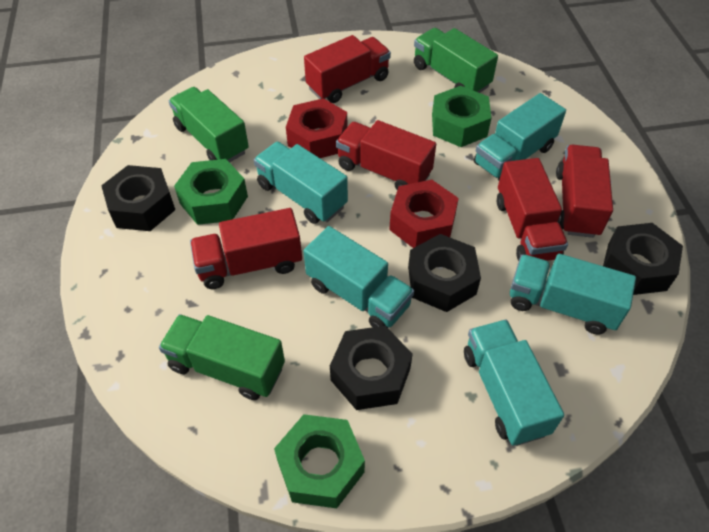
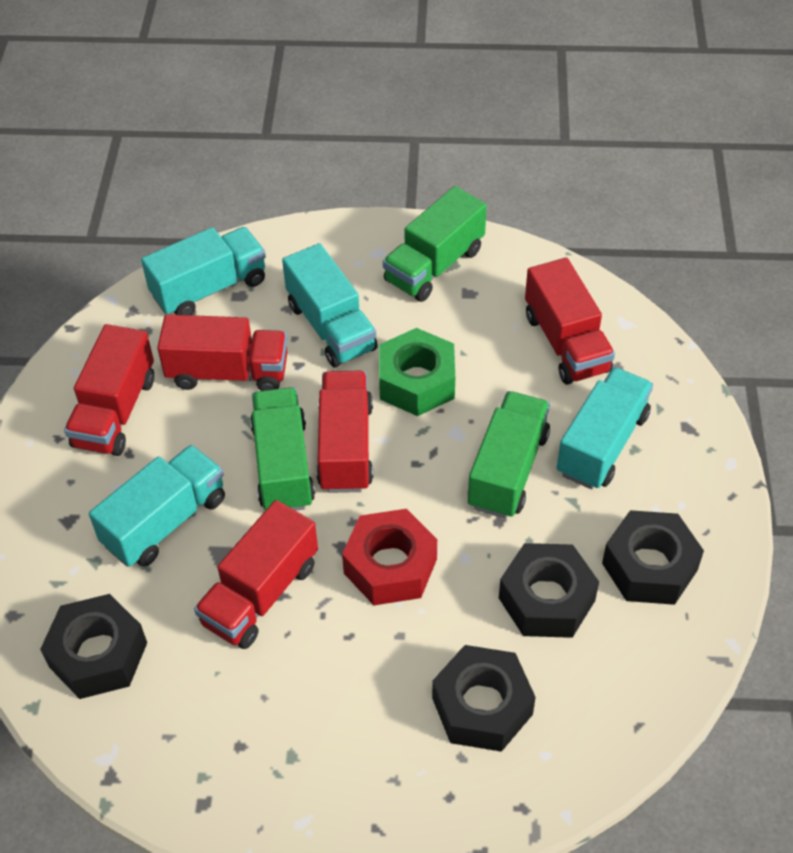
green nut: [174,159,248,225] [274,414,365,508] [432,86,491,147] = 3 -> [379,328,455,416] = 1
red nut: [286,98,347,158] [389,180,459,248] = 2 -> [342,509,437,605] = 1
turquoise truck: [254,142,348,224] [304,226,414,328] [464,320,564,446] [474,93,566,181] [510,254,636,334] = 5 -> [89,445,225,567] [141,227,266,315] [282,243,378,367] [557,367,653,489] = 4

